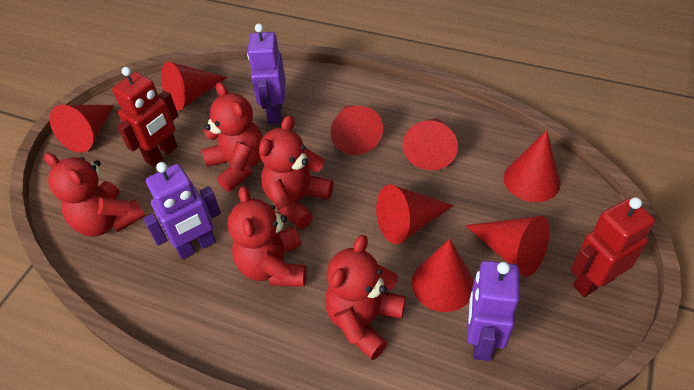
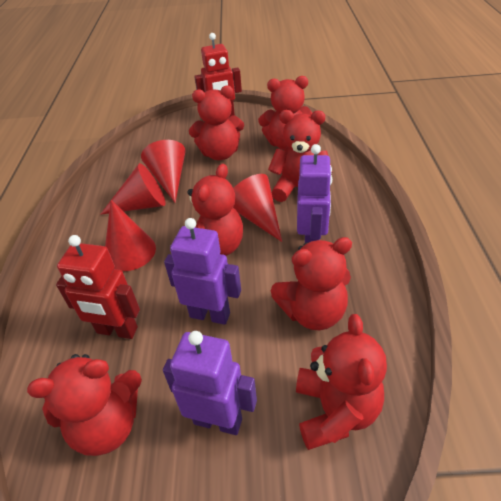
red cone: [50,105,114,153] [161,62,228,111] [330,105,383,155] [376,184,453,244] [402,118,458,171] [412,239,474,312] [465,216,550,277] [504,130,560,202] = 8 -> [100,163,166,215] [105,200,156,271] [141,140,186,202] [233,174,282,242] = 4
red teddy bear: [44,152,145,237] [202,82,263,192] [228,186,306,287] [259,115,334,229] [325,235,406,360] = 5 -> [27,354,142,456] [187,164,243,256] [189,86,244,160] [258,76,312,150] [268,110,331,202] [271,237,352,330] [296,314,387,450] = 7

